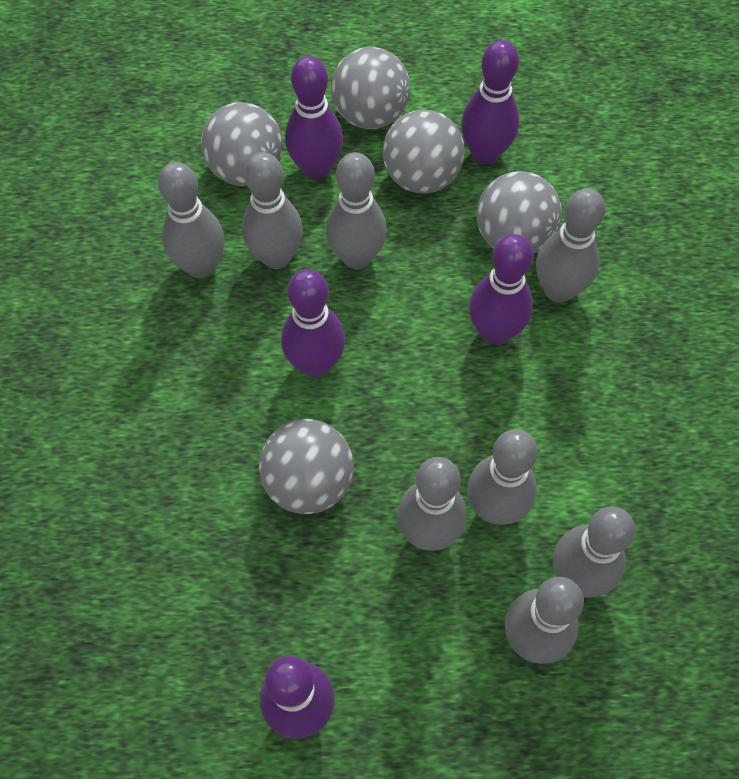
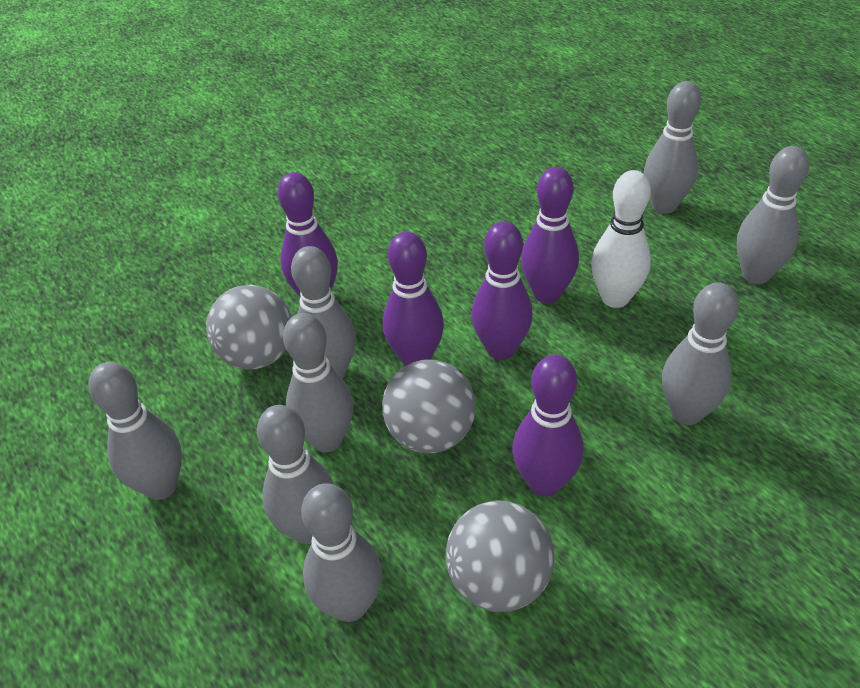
grey ball: [201,102,283,186] [259,419,354,514] [331,47,410,129] [383,109,465,194] [476,171,562,254] = 5 -> [206,285,291,370] [382,360,476,453] [446,501,555,612] = 3
white bowling pin: none = 0 -> [591,170,651,308] = 1

